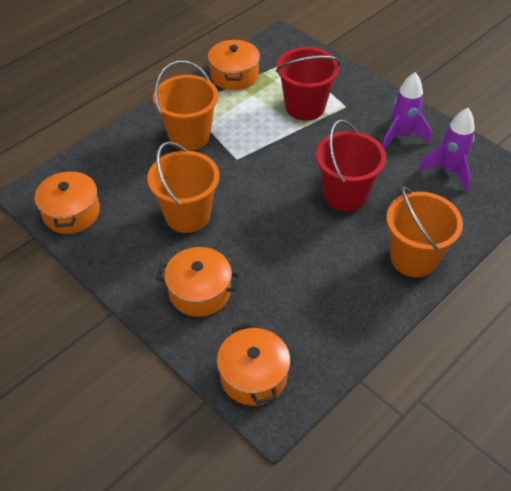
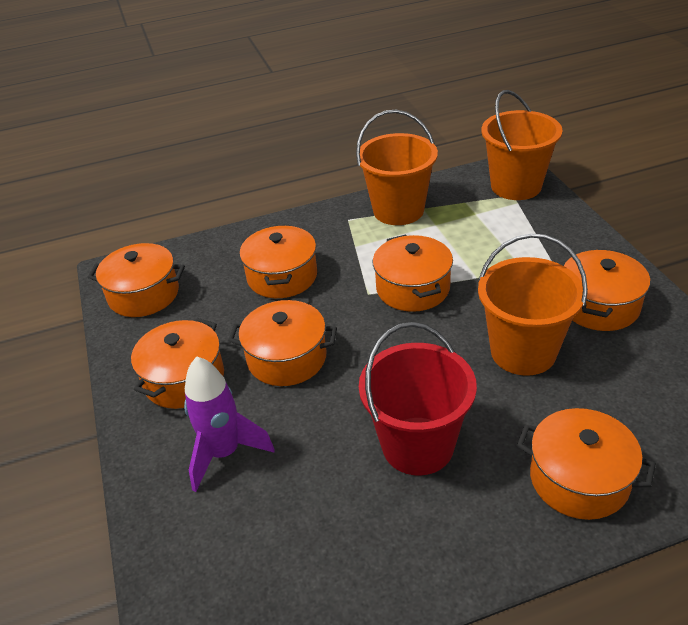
orange pot: [35,169,100,234] [156,247,241,317] [208,39,260,90] [217,323,291,406] = 4 -> [88,243,185,317] [131,318,224,409] [228,300,337,386] [240,225,317,298] [373,235,453,312] [517,408,656,520] [564,249,650,331] = 7
purple rocket: [382,72,432,149] [419,108,475,192] = 2 -> [184,356,275,492] = 1
red bucket: [276,47,341,121] [316,120,386,212] = 2 -> [359,322,477,476] = 1

